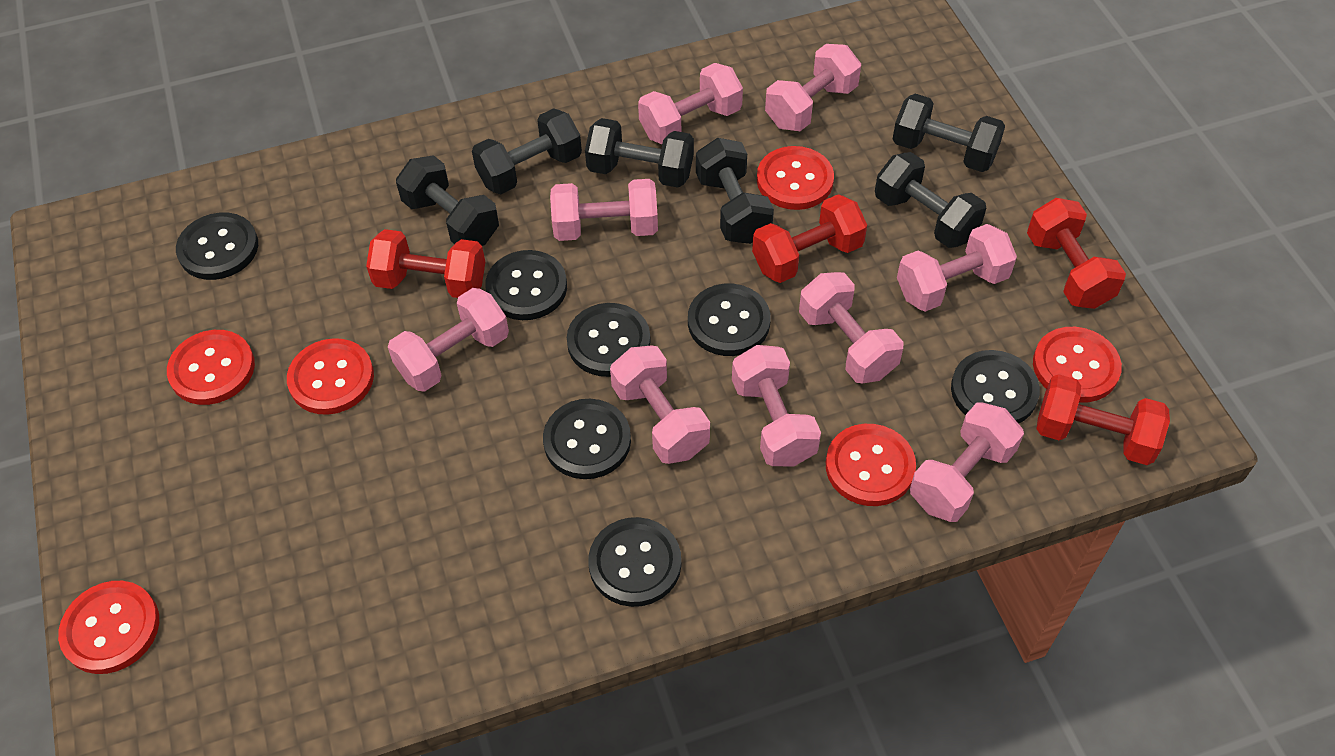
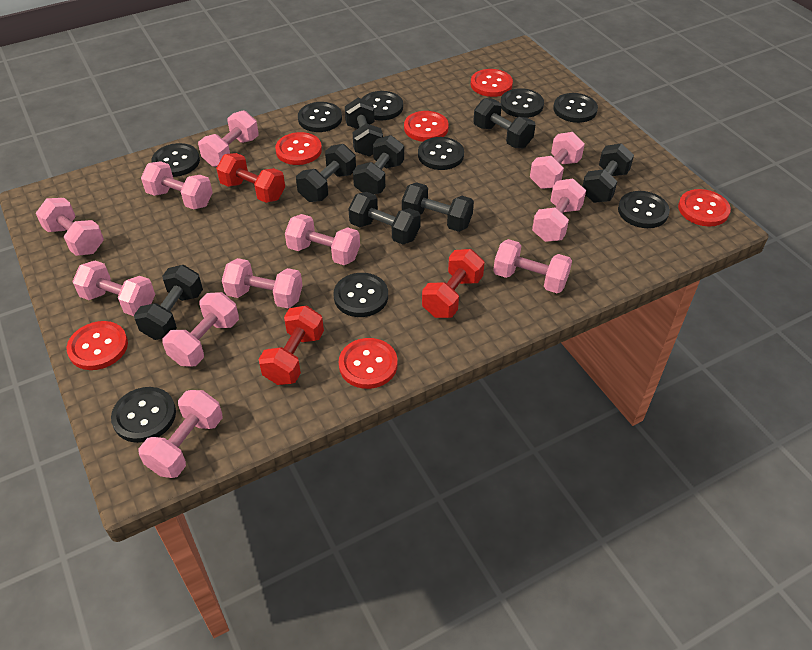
black button: [176,212,258,280] [485,250,567,320] [543,399,631,479] [567,303,651,377] [588,517,681,607] [688,284,771,356] [951,350,1040,424] = 7 -> [111,387,176,443] [151,143,200,177] [298,102,342,132] [333,273,388,317] [362,91,403,121] [418,137,464,170] [500,88,544,118] [553,93,598,123] [618,191,670,228] = 9
black dumbbell: [396,155,499,246] [472,108,582,194] [585,118,694,188] [696,138,774,244] [875,152,986,248] [893,94,1005,172] = 6 -> [134,265,203,340] [296,144,356,202] [345,98,383,157] [348,192,421,245] [353,135,404,194] [402,182,474,232] [473,98,535,148] [582,143,634,203] = 8
pink dumbbell: [388,288,509,392] [550,179,658,241] [610,346,710,464] [638,63,743,144] [732,345,821,467] [765,44,861,131] [799,272,904,384] [897,224,1017,312] [910,403,1024,522] = 9 -> [36,198,104,256] [72,261,155,316] [138,390,223,478] [141,161,213,210] [162,292,239,367] [198,110,259,167] [222,258,303,309] [285,214,360,265] [493,239,572,293] [530,132,585,189] [532,179,586,242] = 11
red dumbbell: [366,229,485,298] [752,194,867,283] [1027,198,1126,309] [1037,374,1170,465] = 4 -> [216,153,285,203] [258,305,324,385] [422,249,485,318] = 3

